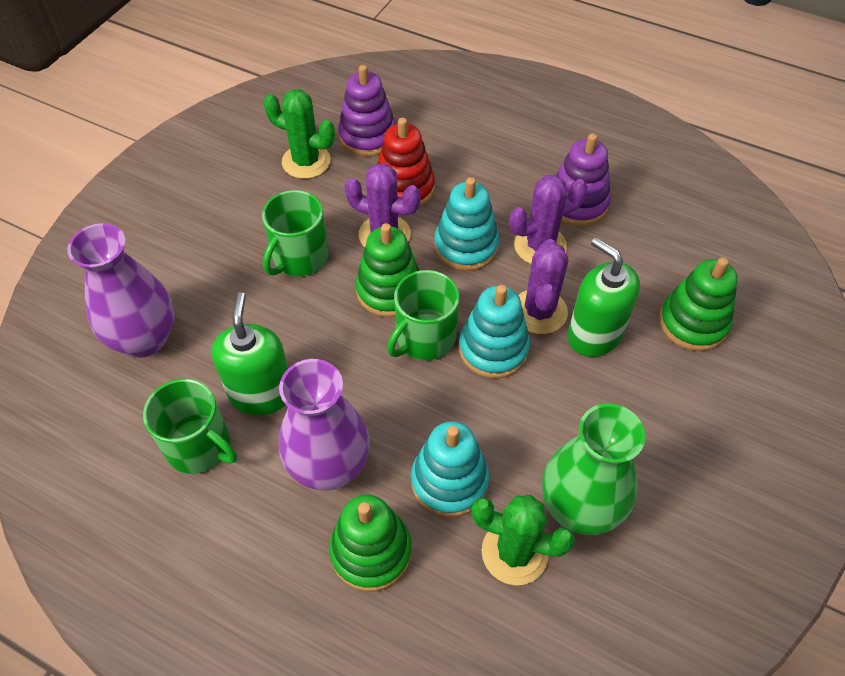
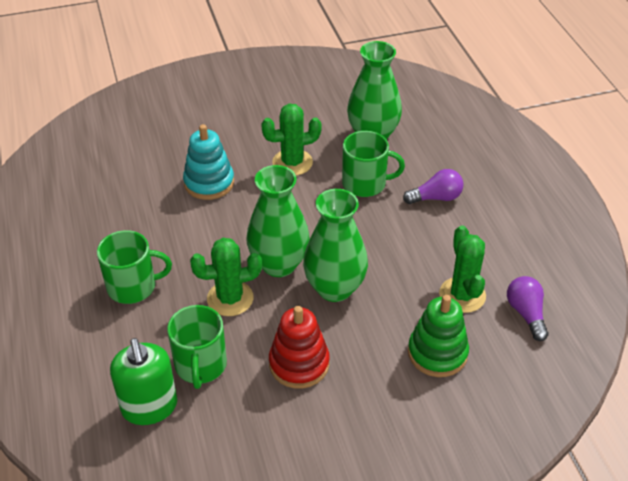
green cactus: [263,89,335,179] [471,495,575,585] = 2 -> [190,238,262,316] [261,104,322,176] [439,225,486,313] = 3
green soap dispenser: [211,292,289,415] [568,238,640,357] = 2 -> [110,338,177,425] = 1
green stacking toy: [329,495,412,592] [355,223,420,317] [659,257,738,351] = 3 -> [408,295,469,377] = 1
green vase: [542,404,646,535] = 1 -> [247,165,310,277] [303,189,368,302] [347,41,402,140] = 3
purple cactus: [345,164,421,247] [509,175,587,264] [519,239,568,334] = 3 -> none = 0
purple light bulb: none = 0 -> [403,169,463,204] [507,276,549,341] = 2
purple stacking toy: [338,65,396,157] [556,133,611,226] = 2 -> none = 0
purple vase: [67,223,174,358] [279,359,370,490] = 2 -> none = 0
turquoise stacking toy: [411,421,489,518] [434,177,499,271] [459,285,530,379] = 3 -> [183,124,234,200] = 1

